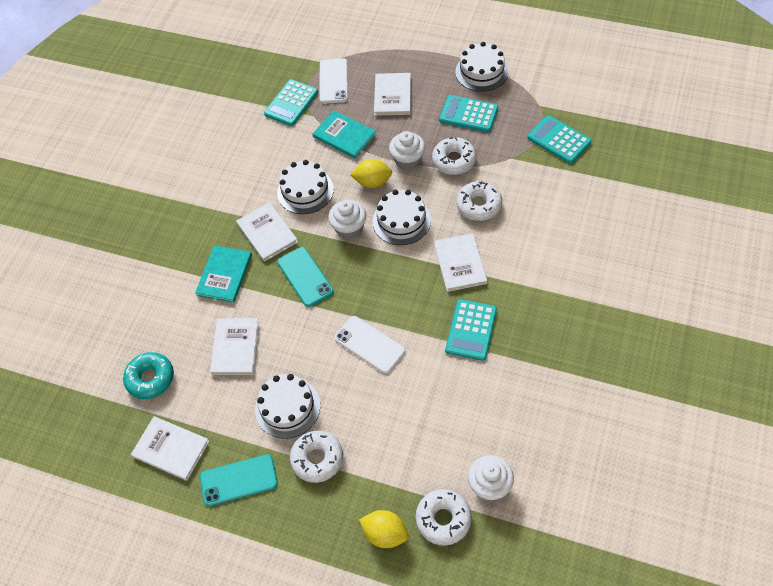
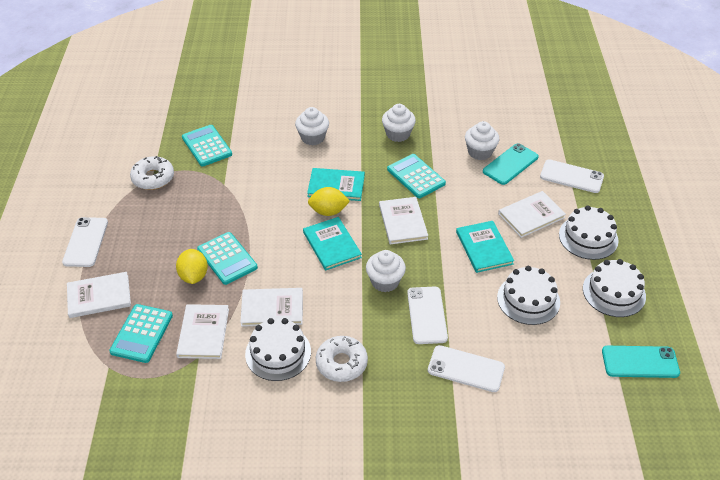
turquoise book: [195,245,252,303] [312,110,376,159] = 2 -> [303,217,362,271] [307,168,365,201] [456,221,514,273] = 3
turquoise donut: [123,352,174,399] = 1 -> none = 0
white cupcake: [328,200,366,239] [389,131,425,170] [468,455,514,501] = 3 -> [295,107,329,146] [366,250,406,292] [382,104,416,142] [465,121,499,160] = 4
white donut: [290,431,343,483] [415,489,472,546] [432,137,476,175] [456,181,502,221] = 4 -> [130,156,174,190] [316,336,368,382] = 2
white phone: [319,59,348,104] [334,316,405,374] = 2 -> [62,217,108,267] [407,287,448,344] [428,345,505,392] [540,159,604,193] = 4

